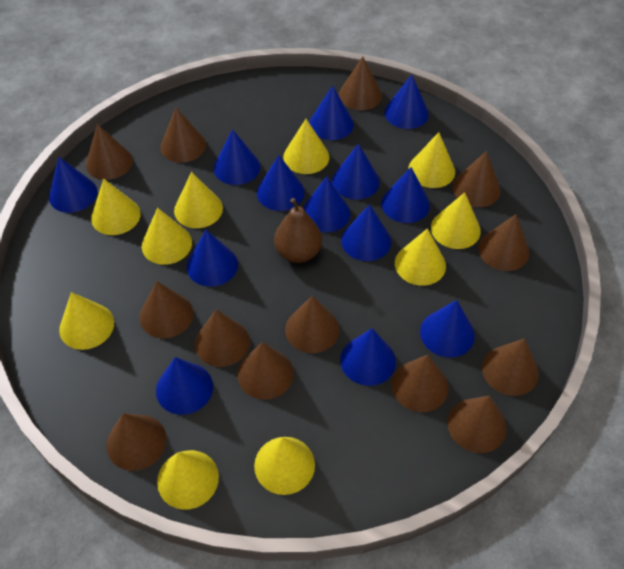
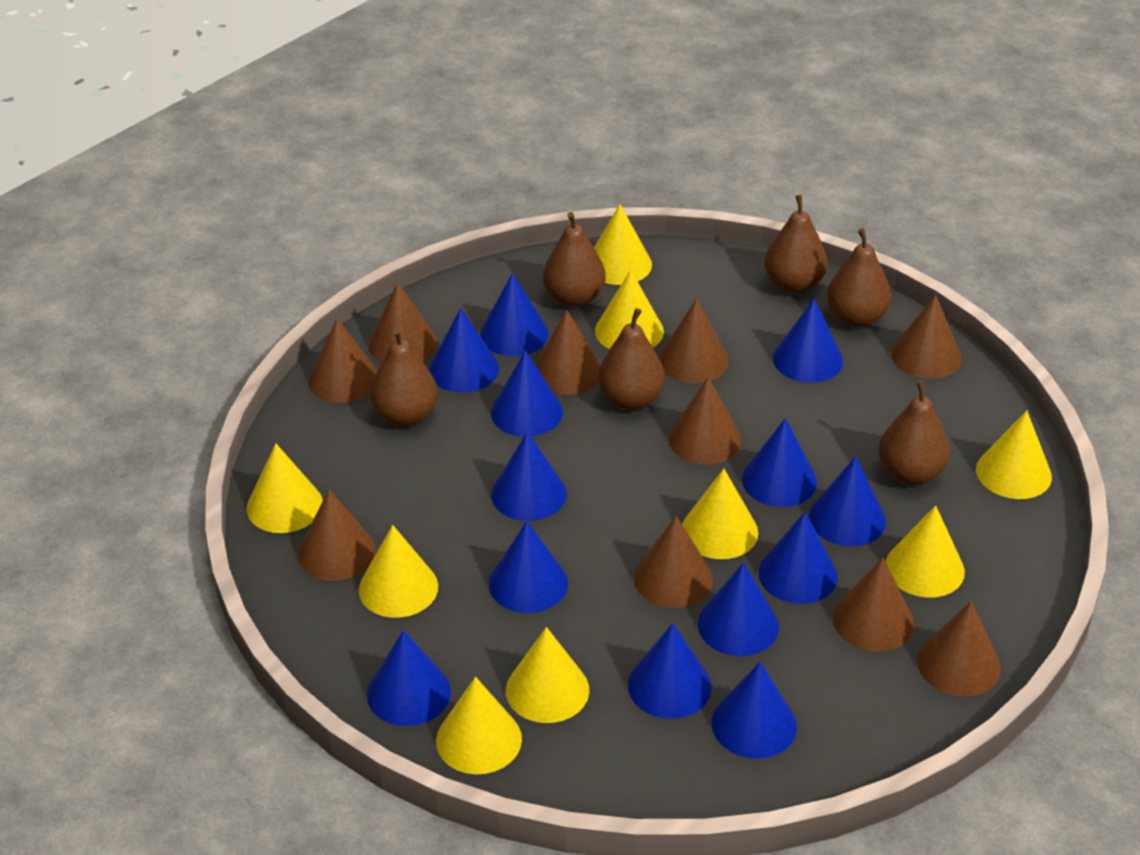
brown cone: [86,124,133,180] [106,413,167,471] [140,281,193,338] [160,108,206,163] [195,309,250,367] [237,342,294,400] [285,296,339,353] [339,57,382,110] [391,355,449,412] [448,395,507,453] [452,151,501,207] [478,214,529,271] [482,338,539,396] = 13 -> [298,489,376,581] [308,318,377,403] [368,282,437,362] [535,310,601,395] [634,516,713,608] [659,299,728,383] [668,377,741,465] [833,557,914,651] [891,294,961,379] [917,601,1001,696] = 10
brown pear: [274,198,322,263] = 1 -> [370,328,438,426] [543,212,606,307] [598,308,665,410] [764,195,828,293] [826,228,891,327] [878,380,950,485] = 6
yellow cone: [59,292,114,350] [91,179,141,235] [142,208,192,265] [157,450,219,510] [174,172,223,228] [254,437,315,495] [283,119,329,174] [395,228,446,286] [408,132,455,188] [431,192,481,249] = 10 -> [247,444,323,533] [359,525,438,618] [436,677,522,774] [506,627,589,723] [594,204,652,285] [595,270,664,349] [682,469,758,559] [886,505,965,598] [976,410,1052,499] = 9

